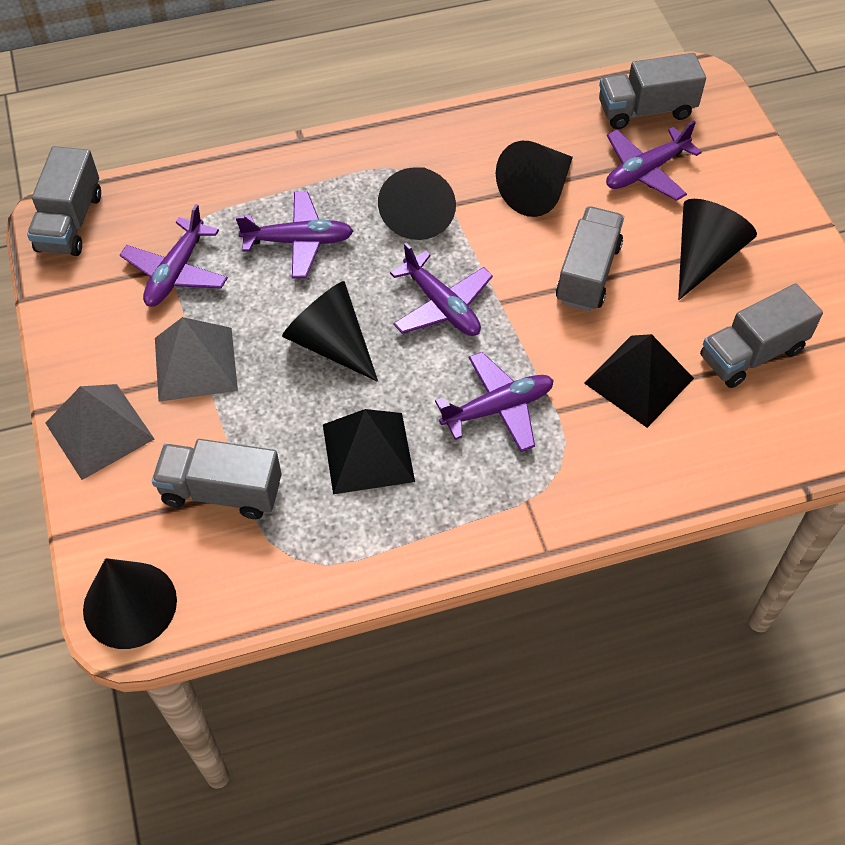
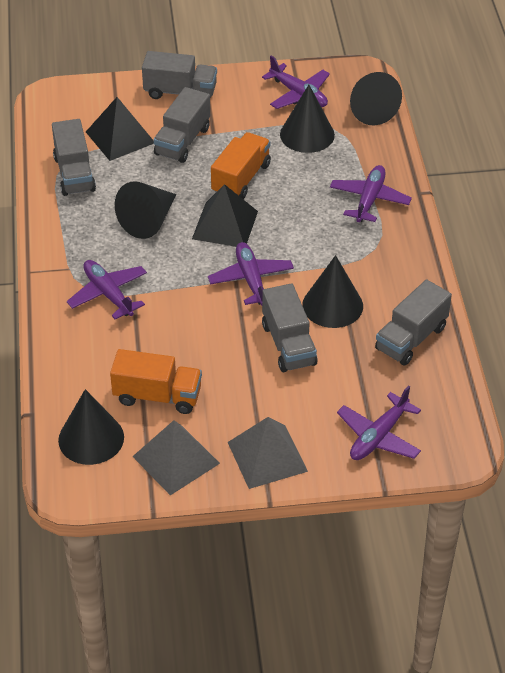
orange truck: none = 0 -> [110,349,202,414] [211,132,271,199] = 2

